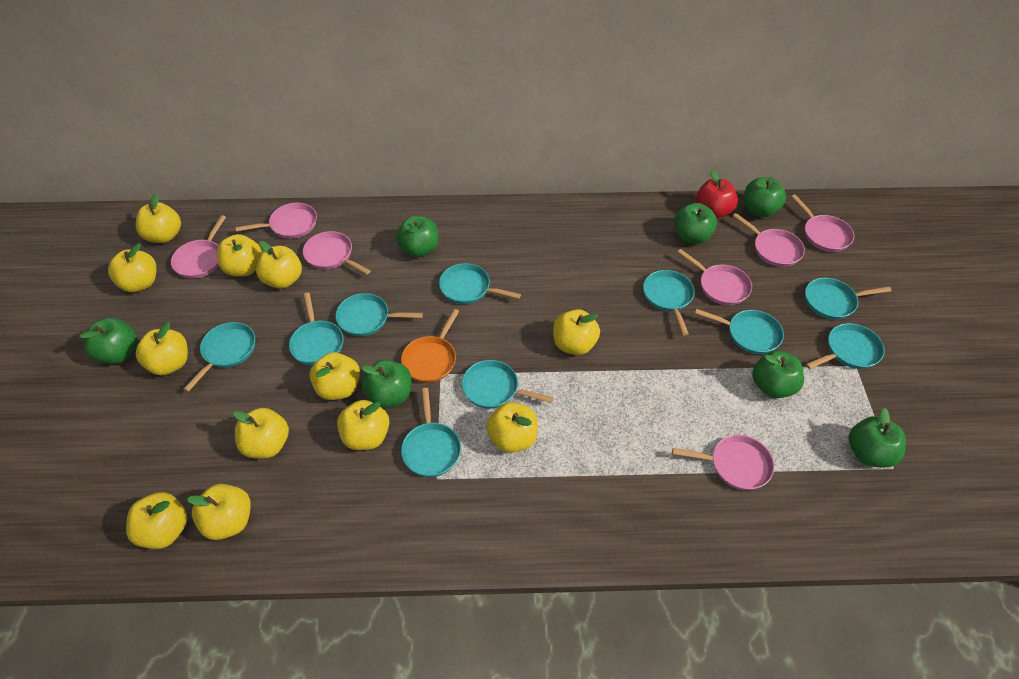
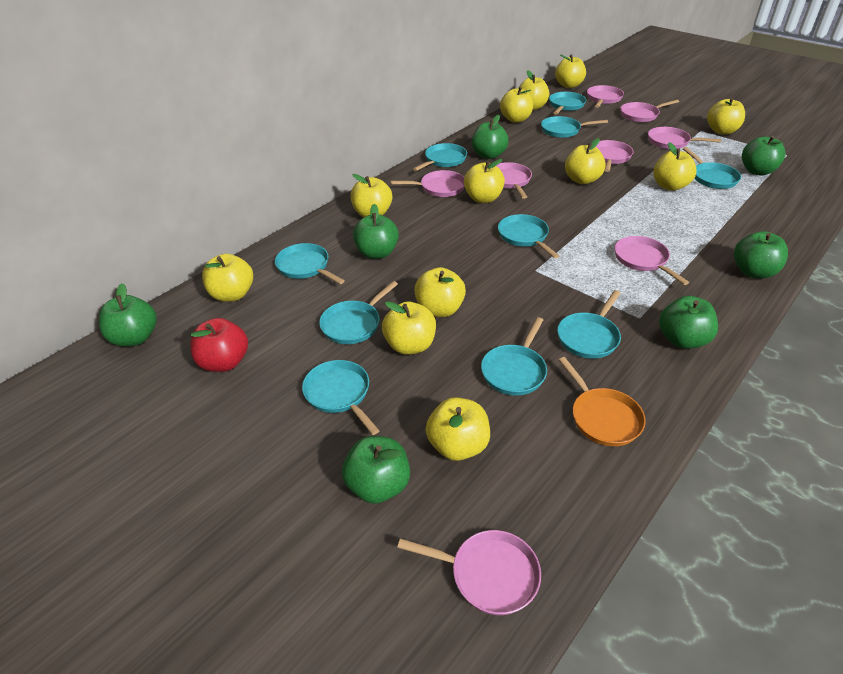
pink pan: [171,215,226,278] [235,203,317,239] [303,231,371,274] [672,435,774,490] [677,249,752,305] [733,213,805,267] [791,194,854,252] = 7 -> [390,170,465,197] [397,530,541,615] [496,162,532,199] [587,85,624,108] [596,140,634,172] [615,236,689,285] [620,99,679,122] [648,127,721,149] = 8

